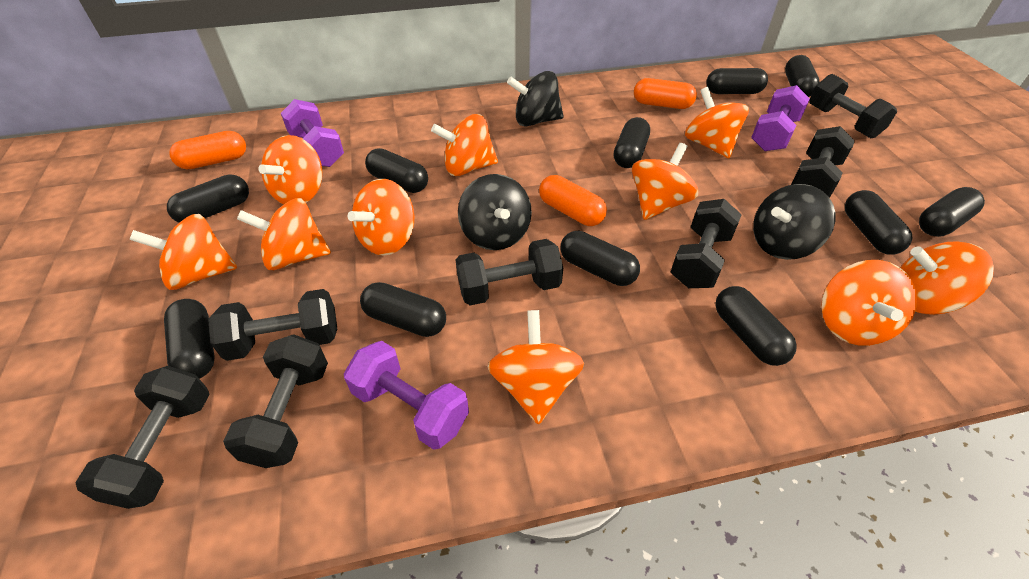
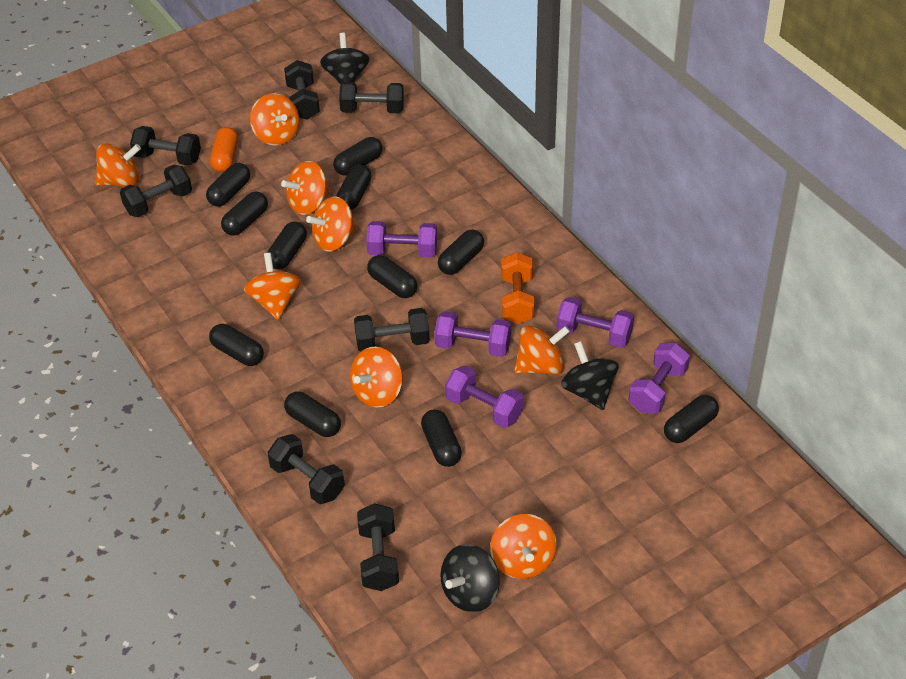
orange capsule: [169,131,246,169] [539,175,607,226] [634,78,697,109] = 3 -> [210,127,238,172] = 1
orange dumbbell: none = 0 -> [501,252,535,324] = 1
orange spinning top: [129,214,237,290] [237,198,331,270] [259,135,322,204] [348,179,414,256] [431,114,498,176] [487,310,584,425] [632,143,698,220] [685,87,749,158] [821,260,917,346] [900,241,994,315] = 10 -> [95,143,141,187] [244,253,301,320] [250,93,299,146] [281,161,330,215] [306,196,357,252] [350,347,403,408] [490,514,557,579] [514,325,570,375] = 8
purple dumbbell: [281,99,344,167] [344,341,469,450] [751,85,810,151] = 3 -> [366,221,437,257] [434,311,511,357] [445,366,524,428] [556,297,634,348] [629,343,690,413] = 5

